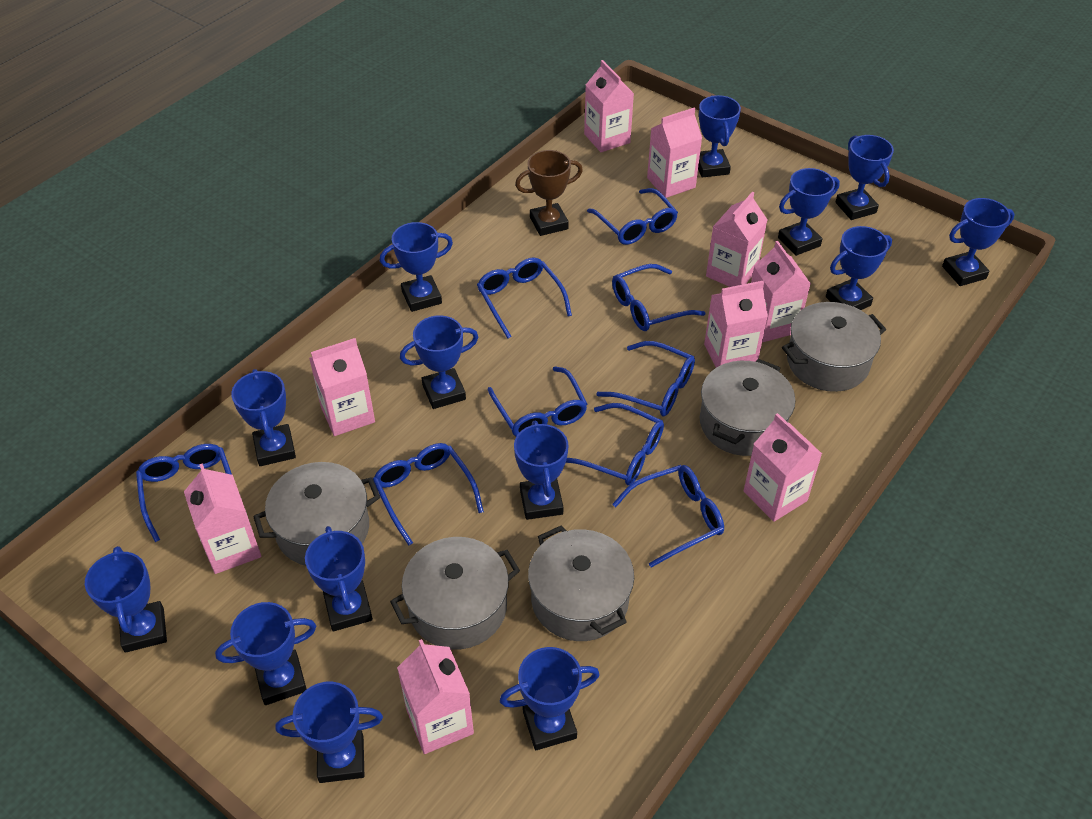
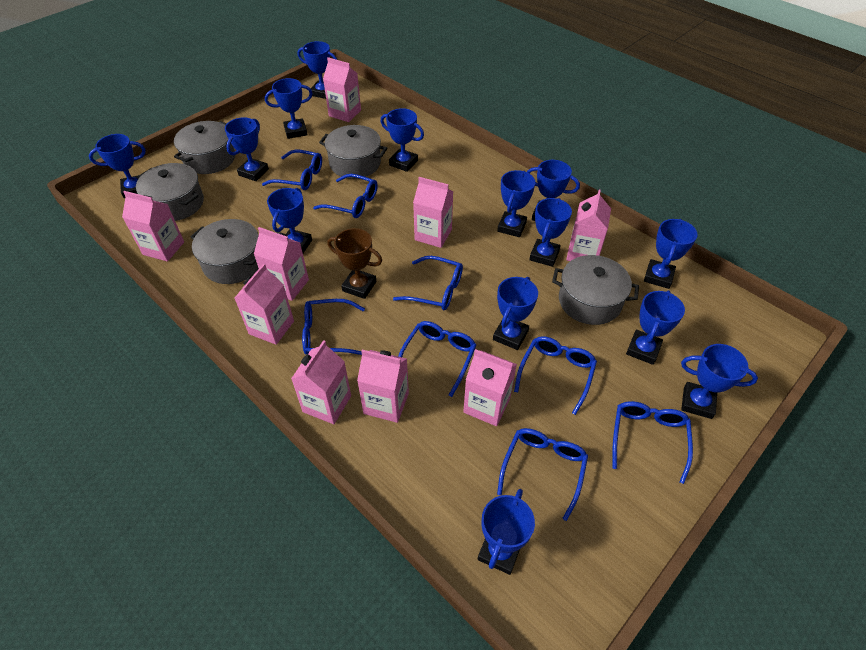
blue glasses: [136,444,232,542] [373,443,484,546] [477,258,572,339] [487,366,587,436] [566,403,664,486] [587,188,678,245] [596,341,695,416] [612,264,705,331] [612,465,724,568] = 9 -> [262,149,322,190] [302,299,365,355] [313,174,378,218] [393,256,463,310] [398,321,476,397] [497,428,588,521] [514,336,597,415] [612,401,693,484] = 8

